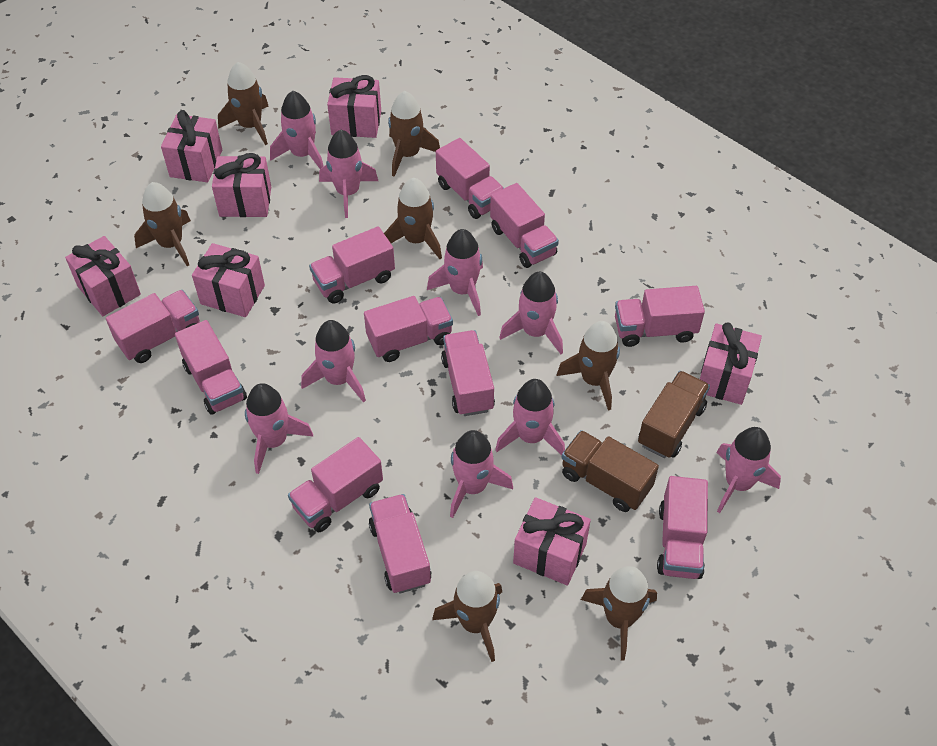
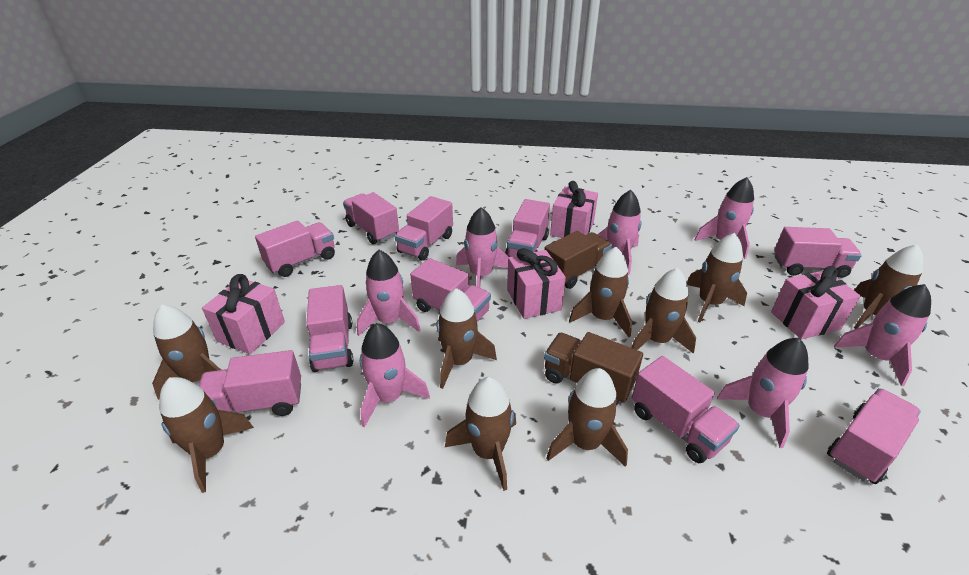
brown rocket: [134,182,191,266] [218,62,269,145] [384,178,442,259] [388,91,440,177] [432,571,502,662] [557,321,620,411] [581,566,657,660] = 7 -> [152,304,221,400] [159,377,254,493] [436,288,497,389] [445,377,516,491] [547,368,628,467] [569,247,632,337] [631,268,696,354] [687,233,747,322] [854,244,923,329] = 9
pink gift: [65,236,141,316] [161,110,222,182] [192,243,265,317] [212,153,271,217] [327,75,381,138] [513,497,591,586] [700,323,762,405] = 7 -> [202,274,285,354] [507,248,566,319] [550,181,598,238] [771,266,861,339] = 4
pink rocket: [245,383,313,474] [270,91,324,169] [301,320,366,403] [319,130,378,218] [427,229,483,316] [450,430,513,518] [495,379,565,455] [499,272,563,354] [716,427,781,513] = 9 -> [357,250,421,336] [360,323,430,427] [456,207,508,288] [597,190,642,275] [695,177,754,259] [717,338,809,448] [834,284,931,386] = 7
pink truck: [106,290,200,363] [175,320,247,415] [288,437,383,532] [309,227,395,303] [364,296,453,362] [369,494,432,594] [436,138,504,219] [441,330,495,416] [490,183,559,268] [615,286,705,347] [657,476,708,579] = 11 -> [199,350,301,416] [255,221,335,277] [306,285,353,372] [343,192,399,244] [395,196,453,261] [410,258,491,322] [505,199,550,257] [632,356,740,463] [774,227,862,278] [827,388,921,484] = 10

